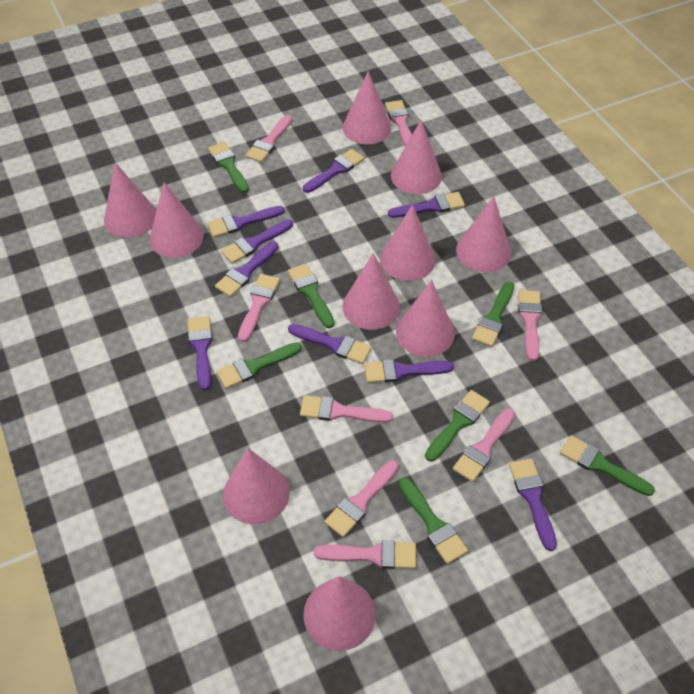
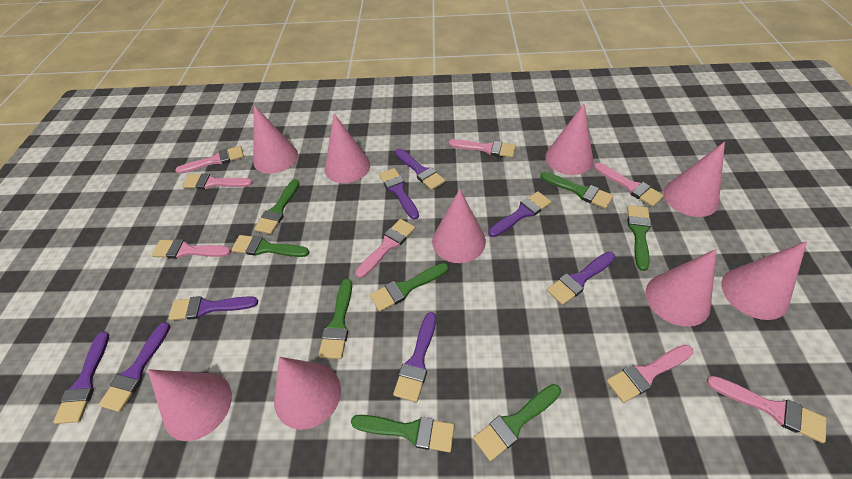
green brush: [208,142,249,193] [217,342,302,389] [288,264,334,328] [399,477,468,564] [425,390,490,462] [472,281,514,347] [560,435,655,496] = 7 -> [231,235,309,257] [254,179,300,234] [318,279,352,359] [351,415,454,453] [370,263,449,312] [473,384,561,461] [540,172,613,209] [627,205,651,271] = 8
pink cone: [104,162,156,238] [149,182,204,258] [223,448,290,524] [303,576,376,651] [343,71,391,144] [343,253,400,330] [380,205,435,281] [391,120,442,194] [396,280,455,357] [456,196,511,272] = 10 -> [148,369,232,441] [253,105,298,174] [274,357,341,430] [325,114,370,183] [432,189,486,263] [545,104,593,175] [646,249,717,327] [663,142,725,217] [721,241,807,320] = 9
purple brush: [188,316,213,391] [207,206,285,237] [215,242,278,297] [221,219,293,264] [288,324,372,364] [303,149,364,193] [364,359,454,383] [388,192,465,218] [509,459,557,551] = 9 -> [53,331,109,424] [98,322,170,412] [168,296,258,321] [379,168,419,220] [393,312,436,402] [395,148,445,190] [488,191,551,237] [547,252,615,305] = 8

